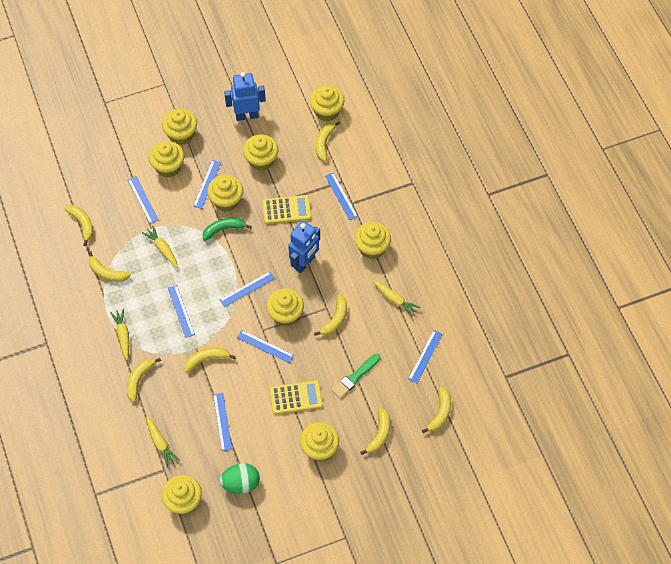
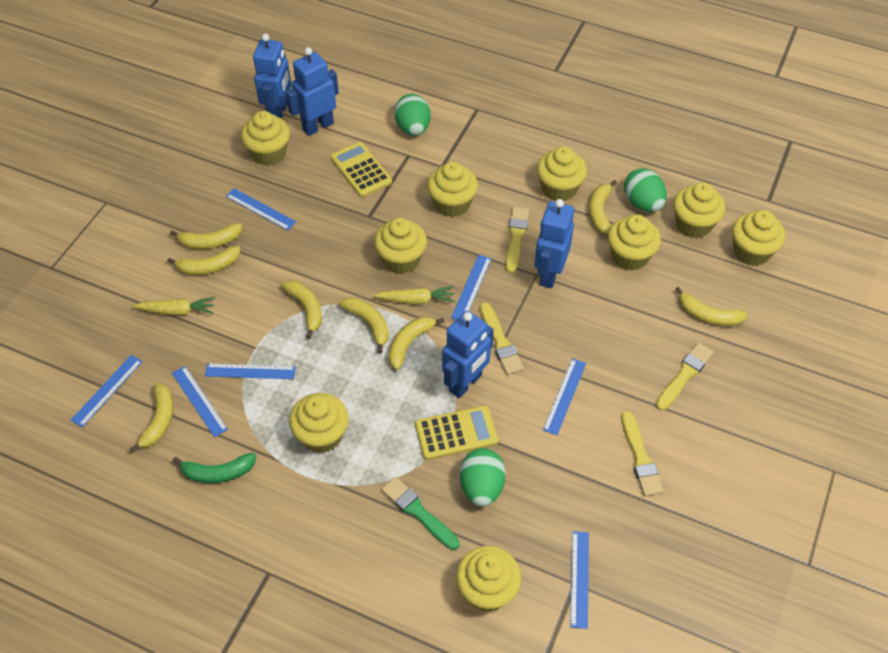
blue robot: [224,72,266,121] [288,221,320,273] = 2 -> [253,34,291,119] [286,47,339,136] [442,311,494,398] [534,199,574,288] = 4
blue ruler: [128,176,159,224] [168,285,195,338] [193,160,221,209] [213,393,232,451] [219,271,275,307] [237,330,294,363] [325,173,358,220] [408,330,442,383] = 8 -> [71,355,143,427] [172,366,228,437] [205,363,296,379] [226,188,296,230] [451,255,492,320] [543,358,586,435] [570,531,589,629] = 7
green egg: [219,463,260,494] = 1 -> [394,94,431,136] [460,448,506,506] [624,168,667,212] = 3
yellow brush: none = 0 -> [480,302,524,375] [506,207,529,273] [621,411,663,496] [656,343,714,411] = 4
yellow carrot: [110,309,129,360] [142,225,178,268] [146,417,180,468] [373,281,421,317] = 4 -> [133,297,216,315] [374,286,455,304] = 2

